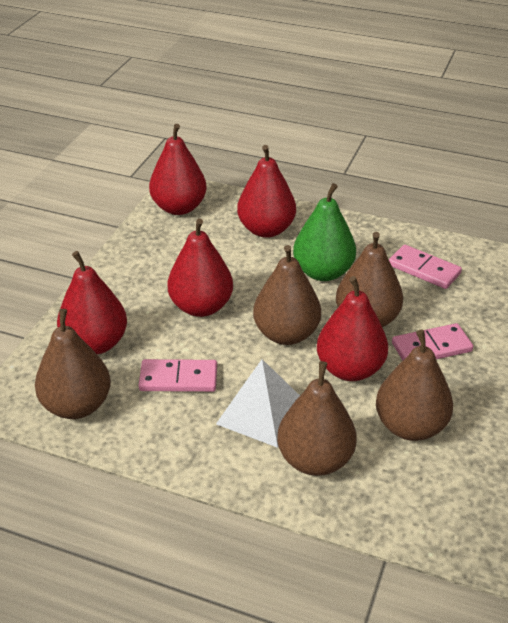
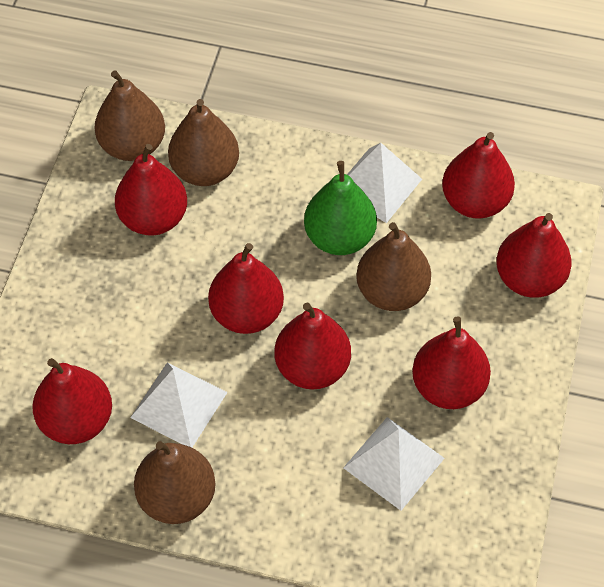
brown pear: [35,309,111,419] [253,245,321,345] [277,361,357,476] [336,232,403,327] [376,330,453,441] = 5 -> [94,70,165,161] [134,441,216,524] [168,99,239,186] [356,222,431,311] = 4
pink domino: [139,359,217,392] [389,245,462,289] [392,323,473,360] = 3 -> none = 0
red pear: [57,251,127,354] [149,124,207,215] [167,218,233,317] [237,145,296,238] [317,276,388,381] = 5 -> [32,358,112,444] [115,144,187,236] [208,243,284,334] [274,303,351,389] [412,316,491,409] [442,132,515,219] [496,213,572,298] = 7
white pyramid: [216,359,300,448] = 1 -> [130,362,228,447] [343,417,445,511] [347,143,422,223] = 3

